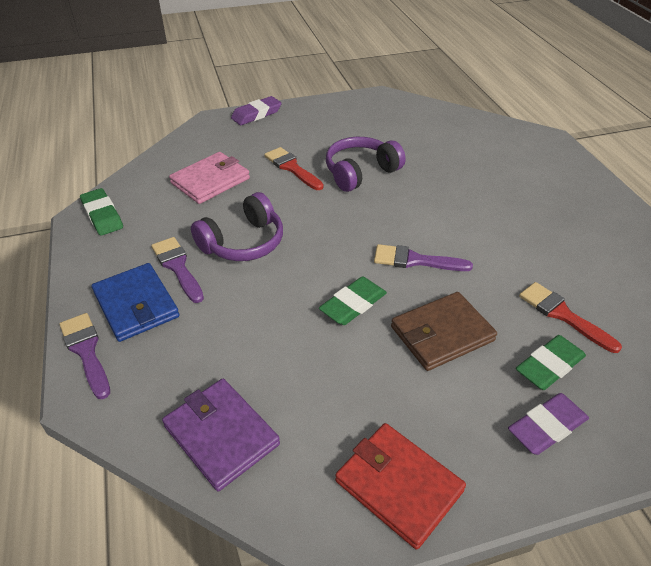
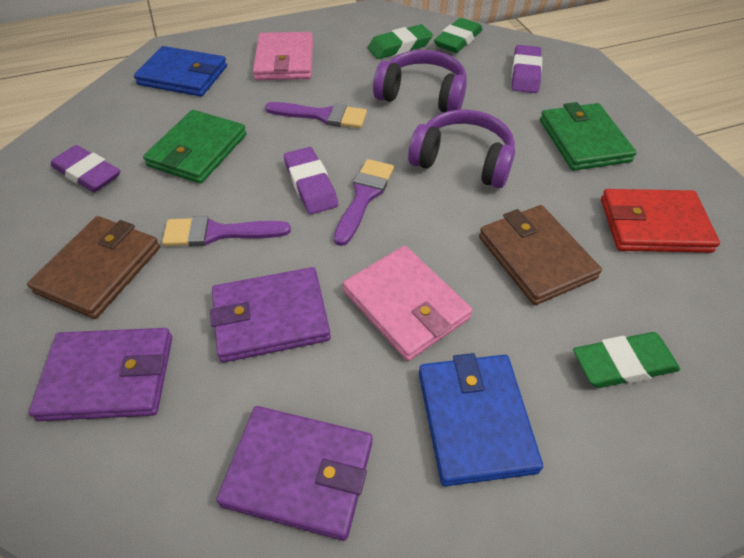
blue wallet: [92,263,179,342] = 1 -> [134,46,227,97] [419,353,543,486] = 2
brown wallet: [391,292,497,371] = 1 -> [27,216,160,319] [479,205,602,305] = 2
green wallet: none = 0 -> [143,110,246,184] [540,102,637,171] = 2
pink wallet: [169,152,250,204] = 1 -> [253,32,313,80] [343,246,473,361] = 2
purple eraser: [231,96,282,125] [508,393,589,455] = 2 -> [51,145,120,192] [284,147,338,214] [511,45,542,93] = 3
purple wallet: [162,379,280,491] = 1 -> [29,328,172,421] [210,267,331,363] [216,406,372,541] = 3
red brush: [264,147,323,190] [519,282,622,353] = 2 -> none = 0

